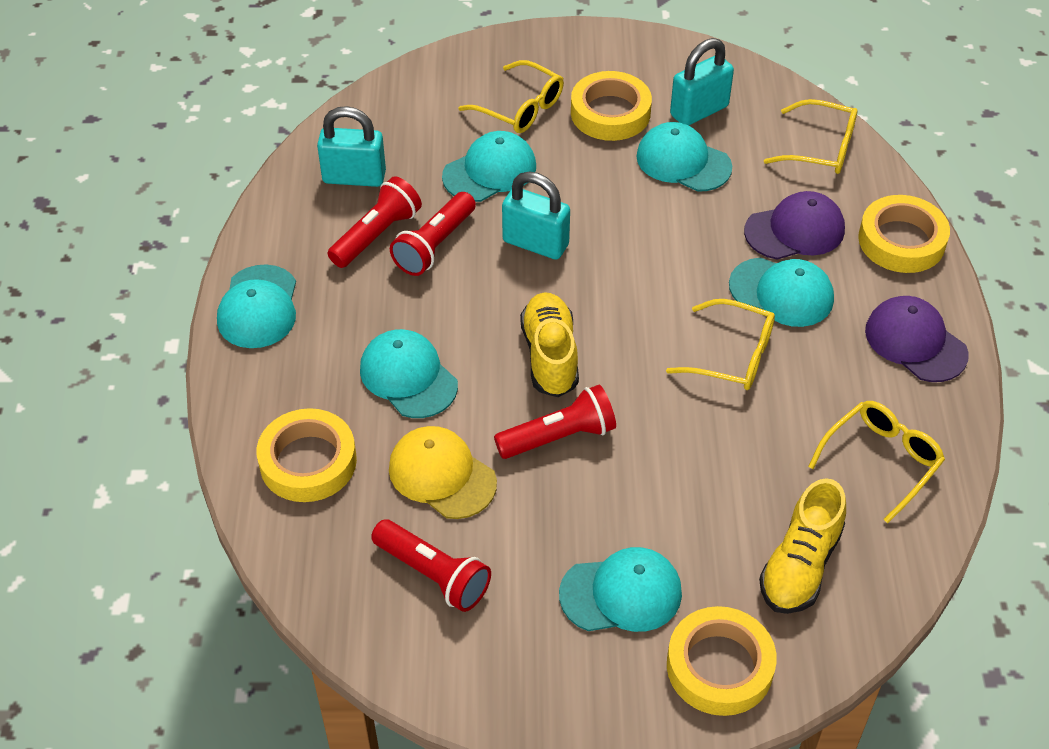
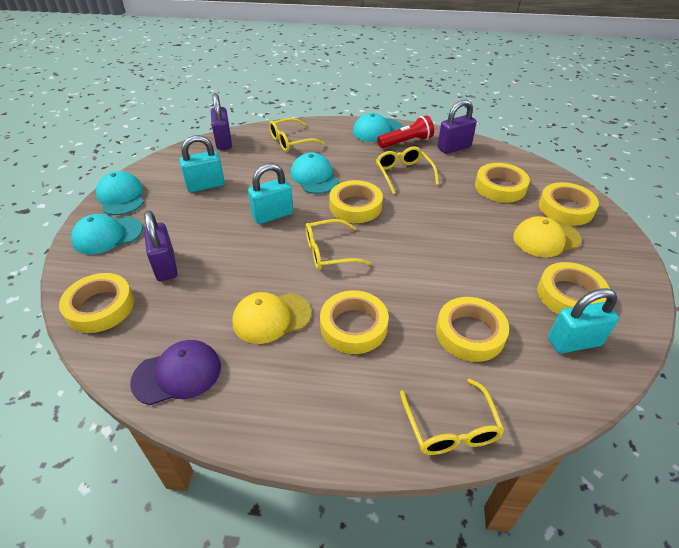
purple cap: [744,191,845,260] [865,296,969,382] = 2 -> [130,340,221,405] = 1
purple padlock: none = 0 -> [144,210,177,281] [211,93,232,150] [438,100,477,154] = 3
red flashlight: [327,176,422,268] [371,519,491,612] [390,192,476,276] [494,385,616,459] = 4 -> [377,115,434,148] = 1
turquoise cap: [217,264,296,348] [360,329,458,418] [442,131,536,202] [559,547,682,632] [636,122,732,192] [729,257,834,327] = 6 -> [71,214,143,255] [96,171,144,215] [291,153,339,194] [353,113,402,142] = 4
yellow cap: [389,426,497,519] = 1 -> [232,292,311,344] [513,216,582,257] = 2
yellow shoe: [520,292,579,397] [759,478,846,614] = 2 -> none = 0
yellow tape: [257,408,357,502] [571,71,652,141] [667,606,777,716] [858,195,950,273] = 4 -> [59,273,134,333] [320,290,389,354] [329,180,383,223] [436,297,509,362] [475,163,530,203] [537,262,610,314] [539,182,599,226] = 7

